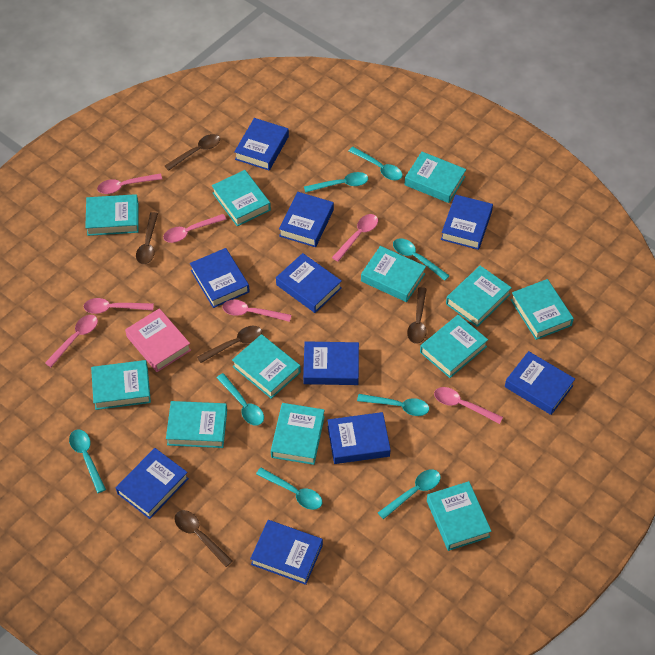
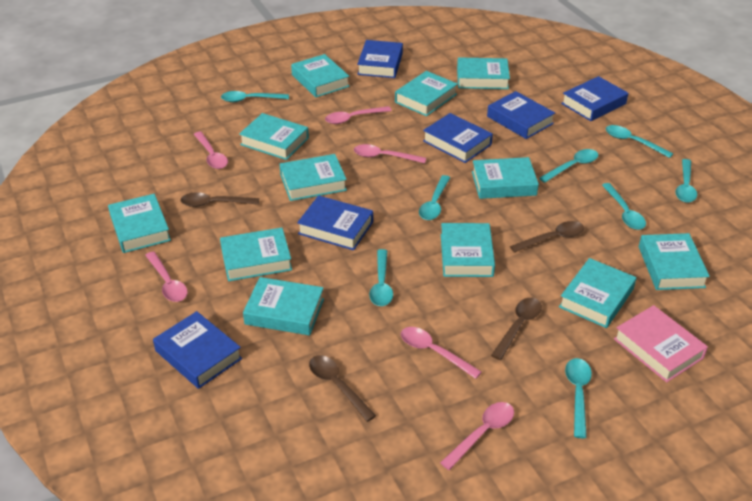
blue book: [116,448,189,519] [190,248,250,308] [234,118,289,170] [250,520,323,585] [276,253,342,313] [279,192,334,247] [303,341,359,385] [327,412,391,464] [441,194,493,250] [505,351,575,415] = 10 -> [153,311,242,389] [297,195,373,250] [357,40,403,78] [423,113,493,163] [487,91,555,139] [561,76,628,121] = 6
brown spoon: [136,212,158,264] [165,134,220,171] [174,510,233,567] [197,326,262,363] [407,287,427,344] = 5 -> [180,192,259,207] [309,355,376,422] [491,298,542,360] [510,221,584,253] = 4
pink spoon: [45,315,98,367] [84,298,154,314] [97,173,162,194] [163,214,227,243] [223,300,291,322] [332,214,378,262] [434,387,503,424] = 7 -> [145,251,188,302] [194,131,228,169] [325,106,391,124] [354,144,426,163] [401,327,482,379] [440,402,514,470] = 6

